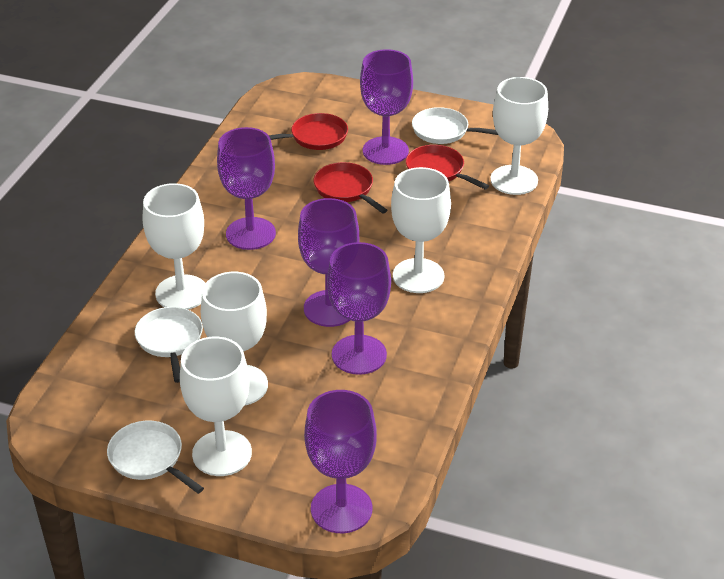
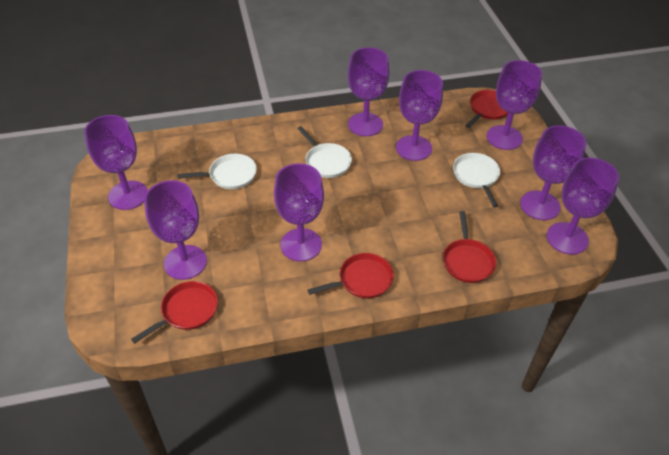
purple goblet: [217,127,276,250] [298,198,359,327] [304,390,377,533] [327,242,391,375] [360,49,413,165] = 5 -> [84,115,148,210] [144,180,207,280] [274,163,324,261] [348,47,390,136] [396,70,443,161] [487,60,542,150] [520,125,586,220] [547,158,619,255] = 8
red pan: [269,113,348,150] [313,162,387,213] [406,145,489,190] = 3 -> [131,281,218,344] [307,253,394,298] [443,211,496,283] [465,90,508,128] = 4
white goblet: [143,183,205,310] [180,337,252,476] [201,272,268,406] [391,167,451,293] [490,77,548,195] = 5 -> none = 0

